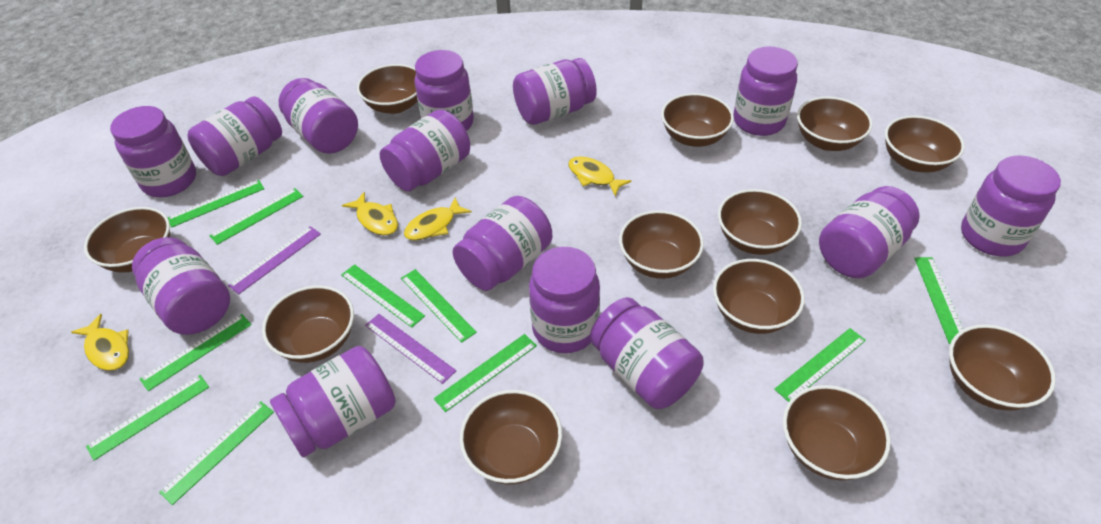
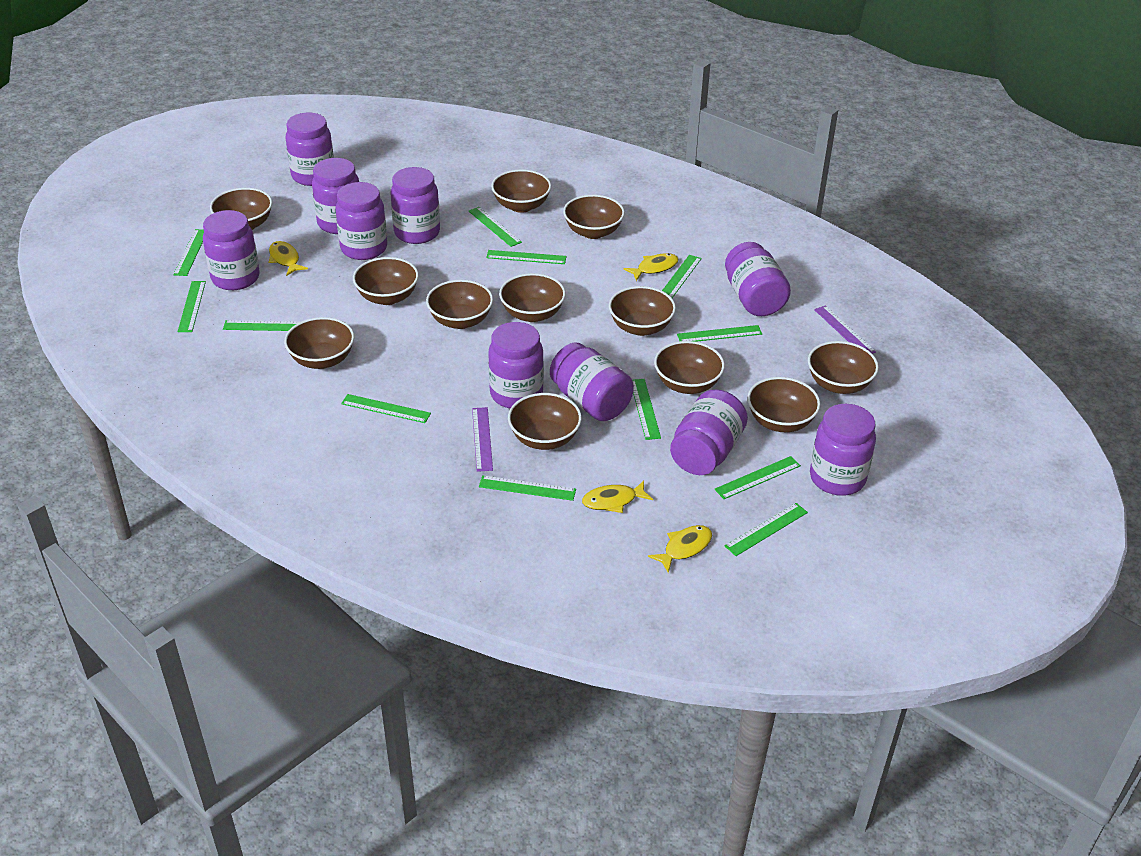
green ruler: [86,375,209,461] [140,314,252,391] [159,401,274,505] [167,180,264,228] [209,188,303,245] [341,264,425,328] [401,269,477,343] [434,334,537,412] [774,328,866,402] [914,257,963,344] = 10 -> [173,229,204,276] [178,281,206,332] [223,320,300,331] [341,394,431,423] [469,207,522,247] [479,475,576,501] [486,250,566,264] [632,379,661,440] [662,255,702,298] [677,325,762,342] [714,456,801,499] [725,503,808,556] = 12
purple jar: [110,106,196,197] [132,237,230,335] [187,96,282,176] [270,346,396,457] [279,78,358,154] [380,109,470,191] [414,50,474,131] [453,196,552,291] [513,58,597,125] [529,247,600,353] [590,297,704,409] [733,47,798,136] [819,186,920,278] [961,155,1061,257] = 14 -> [203,210,260,290] [286,113,334,186] [312,158,359,234] [336,182,387,260] [391,167,440,244] [488,322,544,408] [550,342,634,421] [670,389,748,475] [725,242,791,316] [810,404,876,496] = 10

